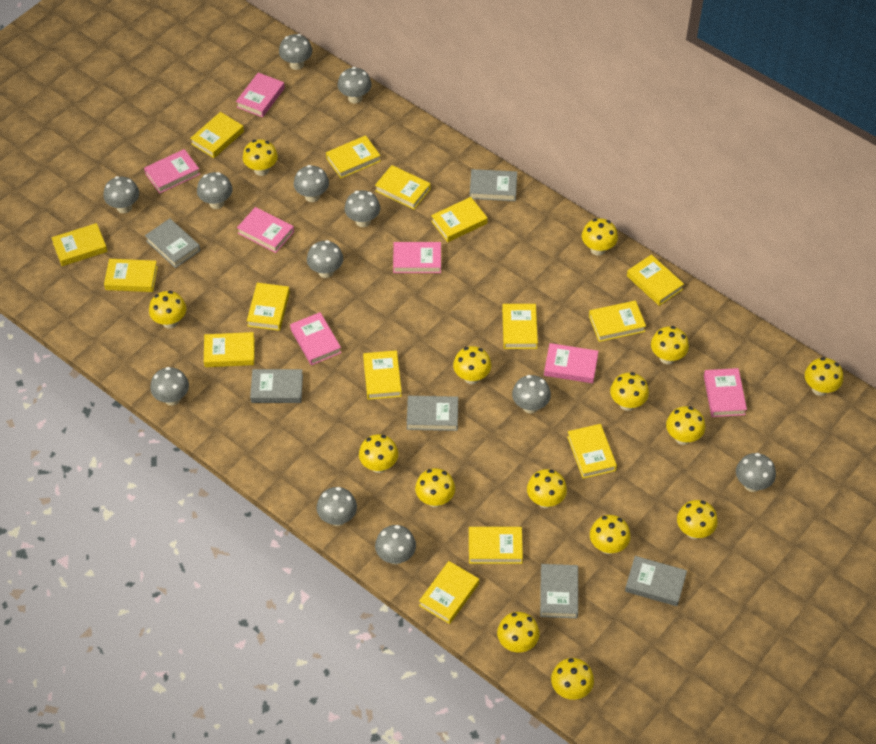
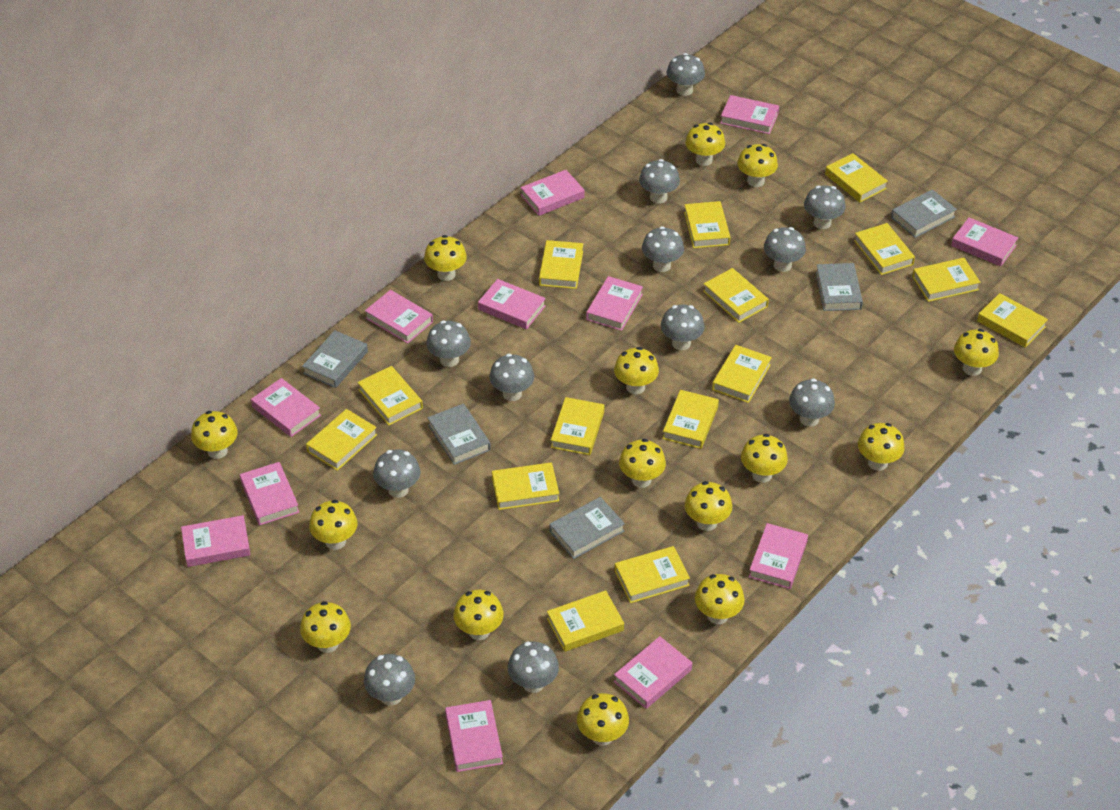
grey book: [145,219,200,268] [250,369,303,403] [407,396,458,431] [470,169,517,201] [540,564,578,618] [625,556,687,606] = 6 -> [302,330,368,388] [427,403,491,465] [549,497,625,559] [816,263,863,311] [891,189,957,238] = 5
pink book: [144,149,200,193] [236,73,285,117] [237,207,294,253] [290,312,341,365] [393,242,441,273] [544,343,598,383] [704,368,747,417] = 7 -> [181,515,250,567] [240,462,299,525] [251,378,321,437] [365,290,433,344] [445,700,503,772] [478,279,546,329] [521,170,585,216] [586,276,643,331] [614,636,692,709] [720,95,779,134] [749,523,808,589] [951,217,1018,266] = 12

